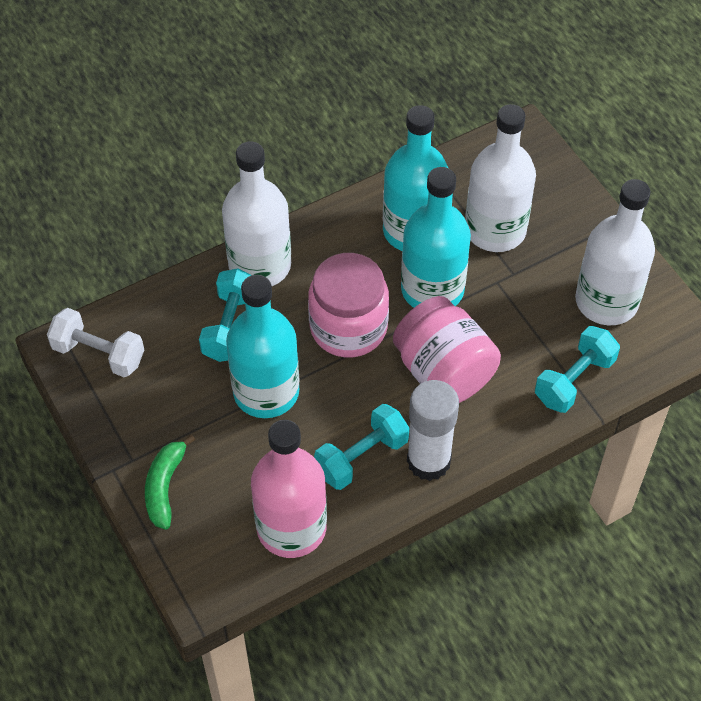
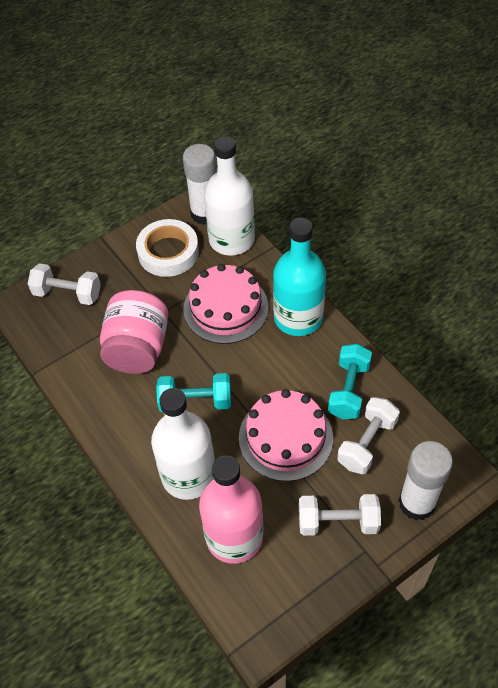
green banana: [145,435,195,530] = 1 -> none = 0
pink cake: none = 0 -> [184,264,269,344] [239,389,333,481] = 2
pink jar: [308,253,389,357] [393,296,501,403] = 2 -> [100,290,168,374] = 1
turquoise bottle: [226,275,300,418] [383,105,448,251] [401,167,471,308] = 3 -> [273,218,326,336] = 1
turquoise dumbbell: [199,269,251,362] [314,404,409,490] [535,326,620,413] = 3 -> [156,373,231,412] [328,344,372,419] = 2
white bottle: [222,141,291,286] [465,104,536,252] [575,179,655,325] = 3 -> [151,388,215,500] [204,137,255,256] = 2
white dumbbell: [47,308,144,377] = 1 -> [28,263,101,305] [299,494,381,536] [337,397,400,474] = 3
white glue stick: [407,380,459,481] = 1 -> [183,144,216,225] [398,441,453,520] = 2
white tape: none = 0 -> [136,219,199,277] = 1

